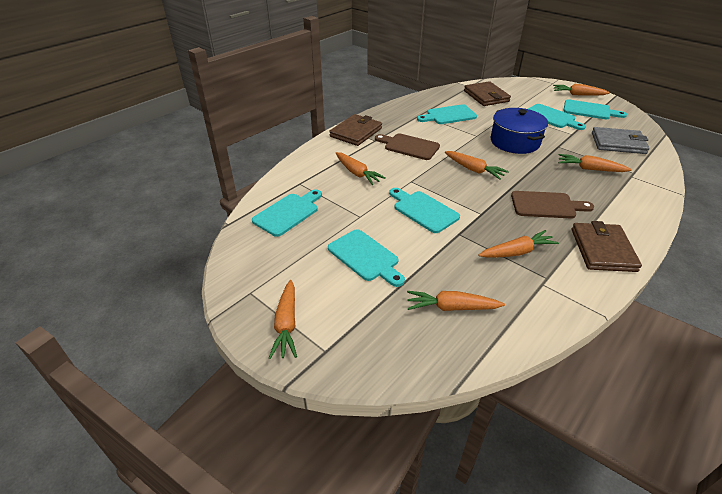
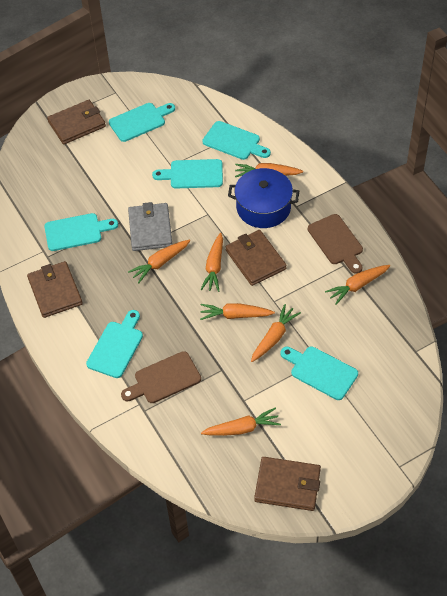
brown wallet: [329,114,382,146] [464,81,511,106] [572,221,642,272] = 3 -> [27,261,83,318] [47,100,106,145] [225,230,287,286] [254,457,321,511] = 4

